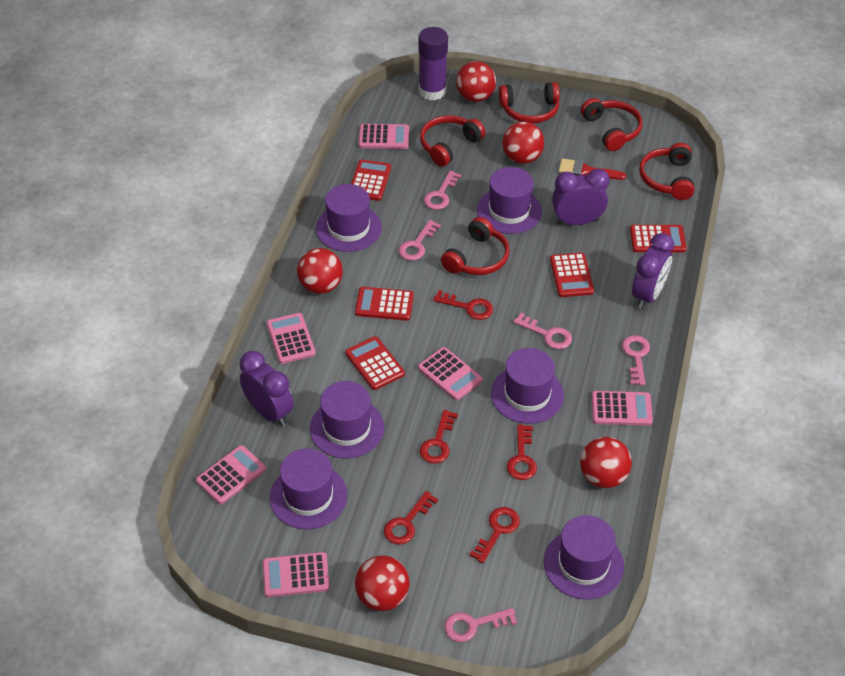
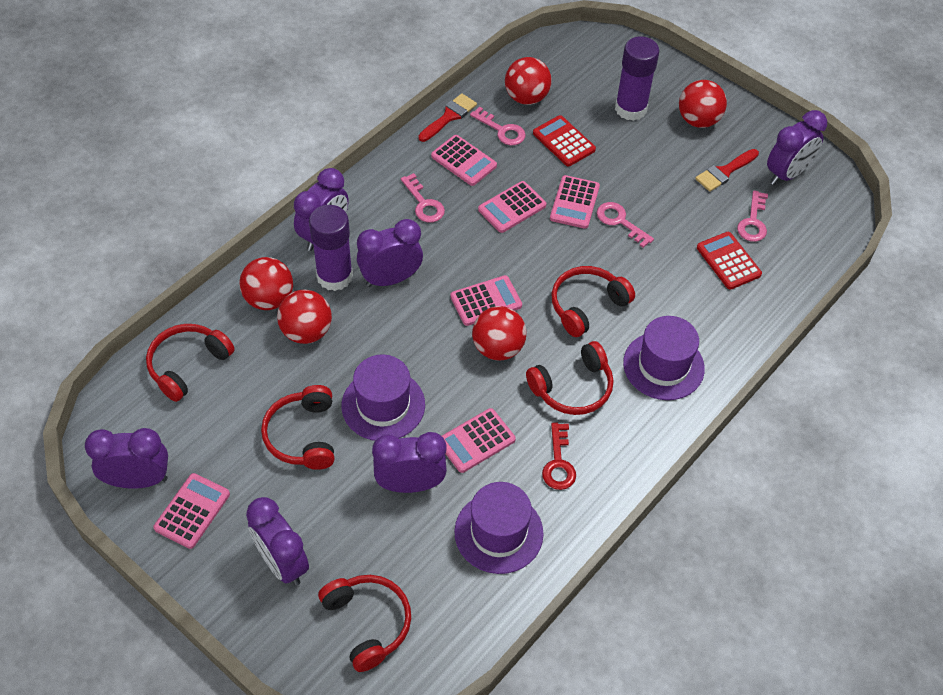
pink key: [399,220,441,261] [424,171,461,210] [444,608,517,642] [514,313,572,349] [622,335,650,385] = 5 -> [401,173,445,223] [470,106,526,145] [597,202,654,248] [737,190,768,242] = 4
purple clock: [240,351,294,426] [552,169,610,225] [632,233,674,309] = 3 -> [85,428,168,489] [246,497,309,586] [294,168,349,251] [357,219,423,287] [372,432,447,493] [767,110,827,185] = 6
purple glue stick: [418,27,448,100] = 1 -> [309,205,353,291] [615,36,659,121] = 2
purple hat: [270,448,347,529] [310,381,384,459] [316,184,382,252] [477,167,542,234] [491,348,564,424] [544,515,624,600] = 6 -> [342,355,425,441] [454,482,543,574] [623,316,705,400] = 3
red brush: [559,158,626,180] = 1 -> [418,93,477,142] [695,149,759,192] = 2
red calculator: [345,336,405,390] [351,160,391,201] [355,287,414,321] [550,253,594,297] [630,225,686,252] = 5 -> [533,115,596,166] [697,232,762,290] = 2
red key: [384,491,438,545] [420,410,458,464] [433,290,493,320] [469,507,520,563] [507,424,537,480] = 5 -> [542,423,576,490] = 1

